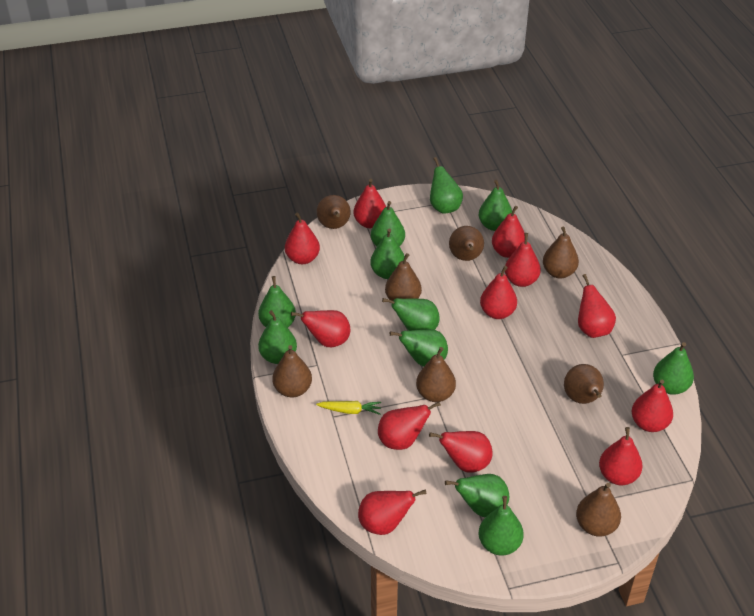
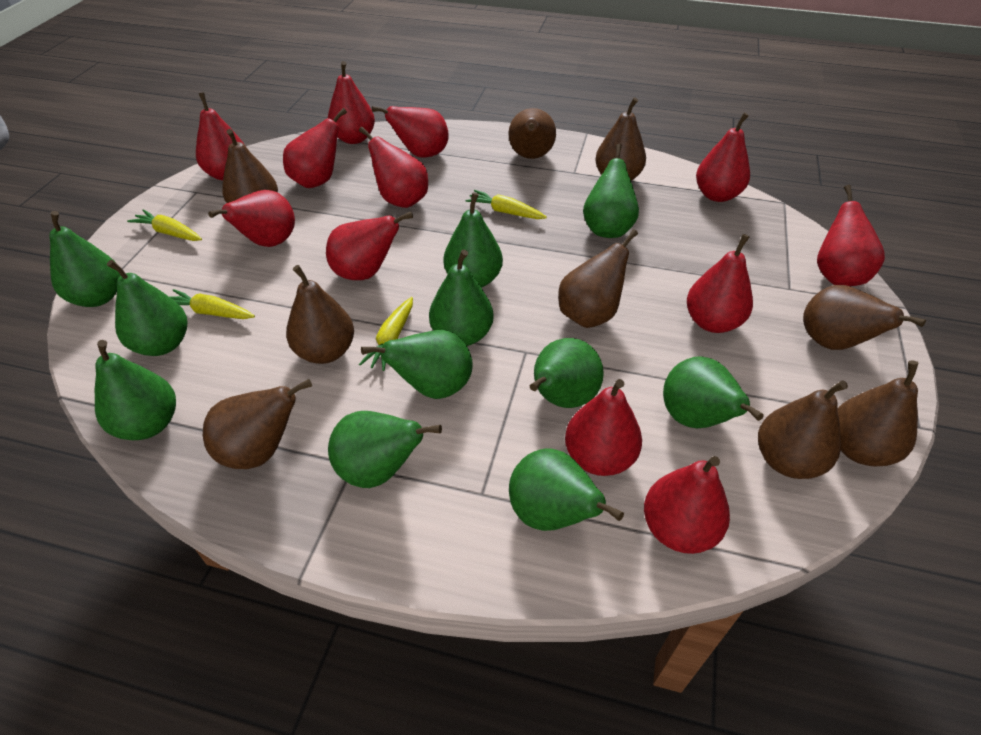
brown pear: [272,345,312,398] [317,195,350,229] [385,253,422,301] [416,347,456,402] [449,226,484,261] [543,226,579,278] [564,364,604,404] [576,483,621,537] = 8 -> [203,379,312,469] [222,129,278,203] [286,265,354,364] [509,108,556,159] [558,229,638,328] [595,97,646,181] [758,380,848,479] [803,285,926,350] [837,360,918,467] = 9
yellow carrot: [316,401,381,415] = 1 -> [127,209,202,241] [170,289,255,319] [359,297,413,371] [465,190,547,219] = 4

